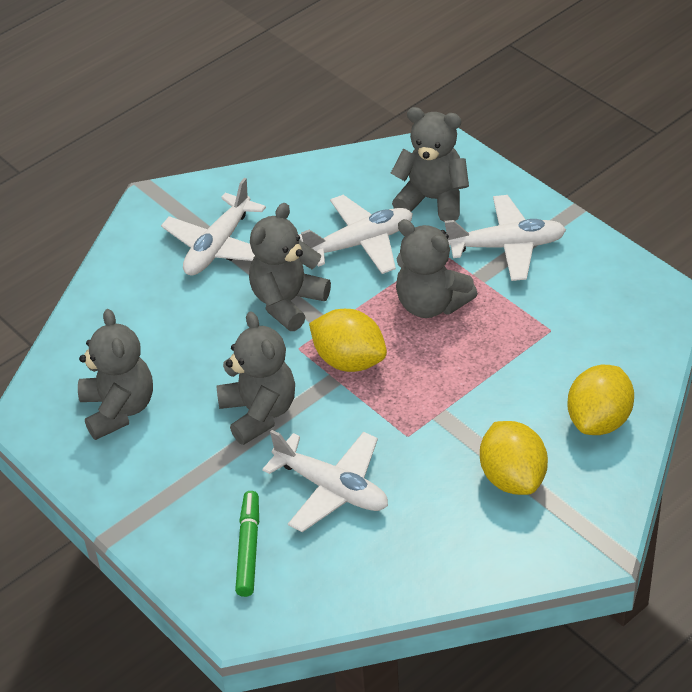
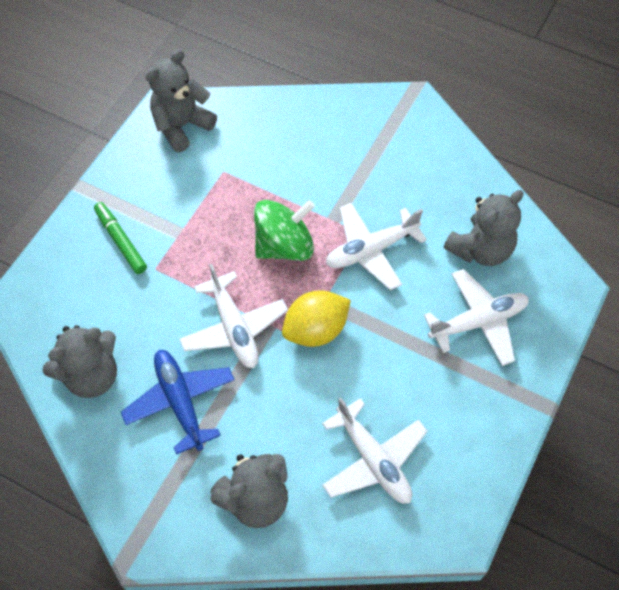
blue plane: none = 0 -> [121,350,235,455] = 1
green spinning top: none = 0 -> [254,200,315,261] = 1
grey teddy bear: [78,309,153,440] [216,311,295,445] [249,203,331,331] [391,107,469,222] [396,219,478,318] = 5 -> [43,325,117,398] [146,50,217,152] [210,454,288,528] [444,190,523,266] = 4
yellow lemon: [309,309,387,372] [480,421,548,495] [567,365,634,435] = 3 -> [282,291,351,347] = 1

